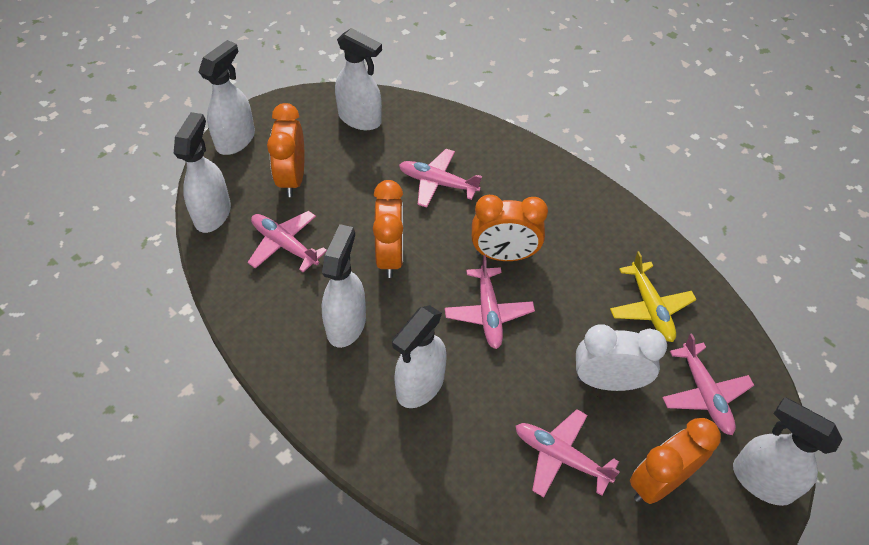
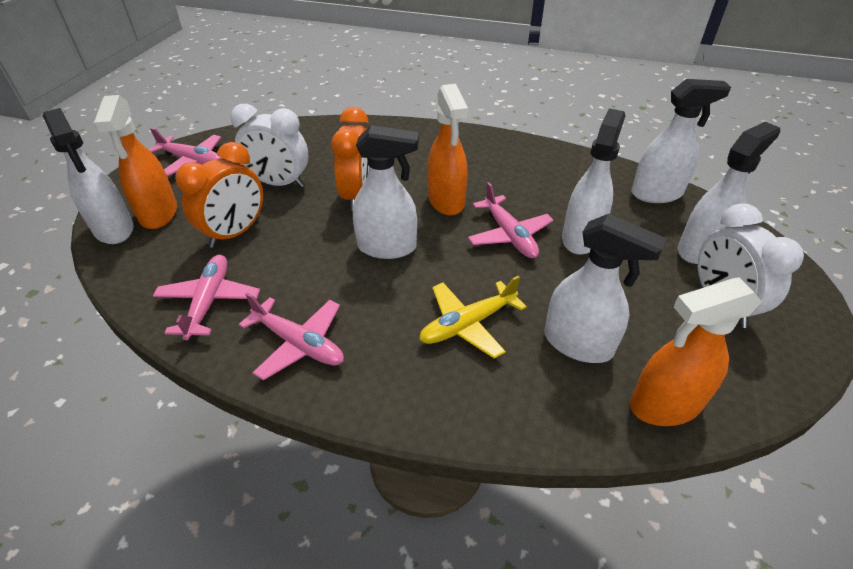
orange clock: [267,103,305,197] [373,180,403,278] [472,195,548,261] [630,418,721,504] = 4 -> [175,142,263,248] [331,107,369,211] = 2
orange spray bottle: none = 0 -> [93,95,177,229] [428,84,468,215] [630,278,762,426] = 3
pink plane: [248,211,327,272] [399,149,482,208] [445,255,535,349] [516,409,620,497] [662,334,754,435] = 5 -> [148,128,221,176] [153,255,260,340] [239,293,344,381] [468,182,553,258] = 4
white clock: [576,324,667,391] = 1 -> [230,104,308,188] [698,203,804,328] = 2

